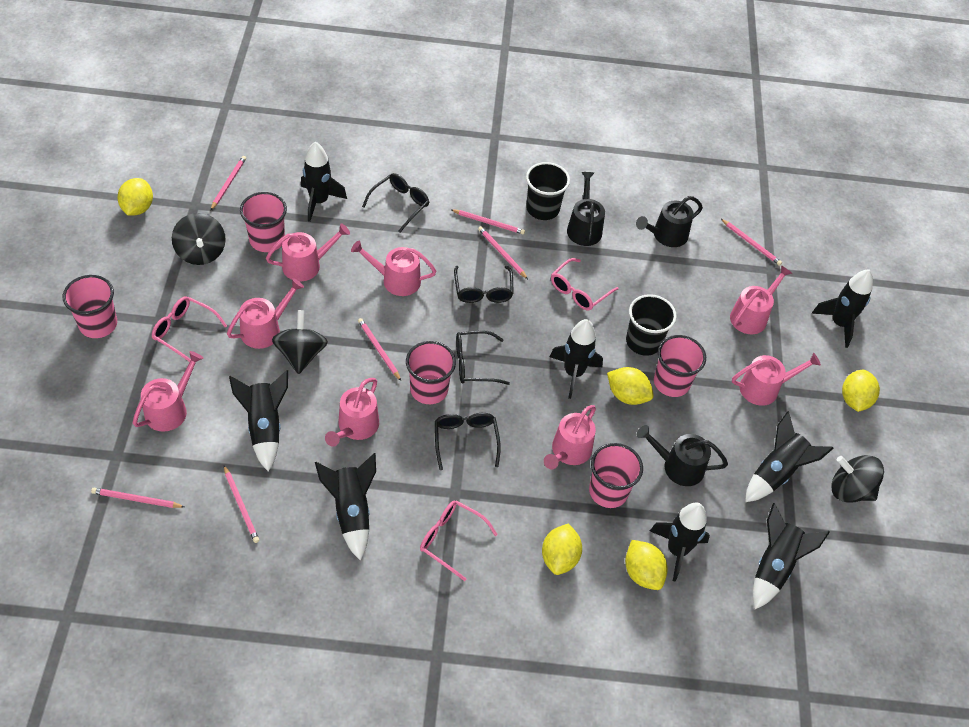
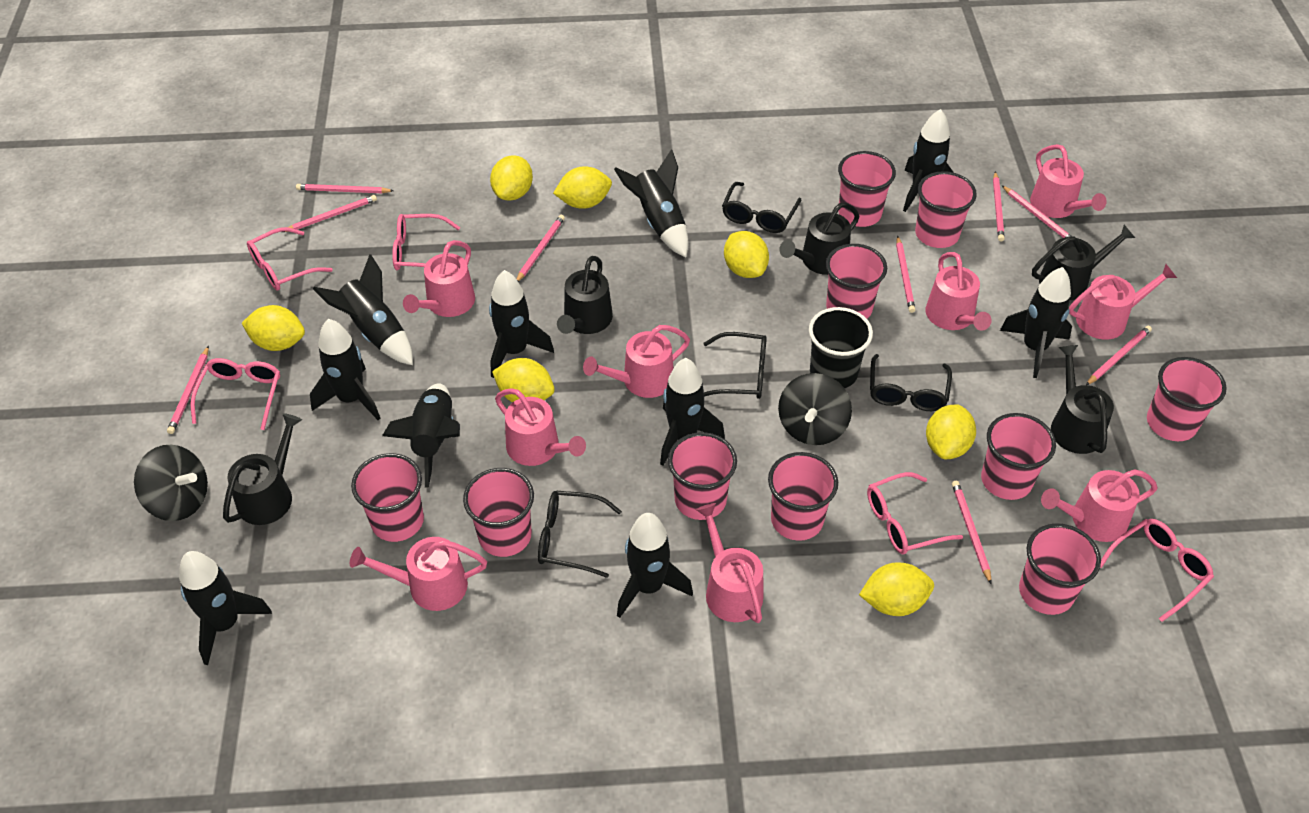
black cup: [526,162,570,220] [626,294,677,356] = 2 -> [809,307,873,388] = 1
black rocket: [229,370,288,471] [301,142,347,222] [315,453,376,560] [550,319,603,399] [650,502,710,582] [745,411,834,502] [753,503,830,609] [812,269,873,348] = 8 -> [179,551,272,665] [310,319,380,420] [313,254,413,365] [382,383,460,488] [489,270,554,378] [614,149,689,257] [617,513,693,618] [660,358,725,466] [903,109,954,212] [1000,267,1072,378] = 10
black spinning top: [172,213,226,265] [272,310,328,374] [831,455,884,503] = 3 -> [134,445,208,521] [778,373,852,445] = 2
black watering can: [567,172,605,246] [636,196,703,247] [637,425,728,486] = 3 -> [223,413,302,525] [557,256,613,334] [779,203,860,275] [1032,225,1135,300] [1051,345,1114,454] = 5
pink cup: [63,275,117,338] [240,192,287,252] [406,341,456,404] [589,443,643,508] [654,335,706,397] = 5 -> [351,453,424,542] [463,468,534,557] [668,432,737,520] [768,452,838,541] [826,244,887,319] [838,151,896,227] [915,171,977,248] [981,413,1056,500] [1019,523,1101,615] [1147,357,1227,441] = 10
pink glasses: [152,296,227,362] [420,500,498,581] [551,258,618,311] = 3 -> [190,358,280,430] [247,227,333,290] [392,214,460,270] [867,472,963,554] [1100,519,1214,622] = 5
pink pencil: [91,488,185,508] [210,156,246,211] [224,465,259,543] [358,318,401,381] [450,209,525,234] [478,226,528,279] [721,219,782,266] = 7 -> [167,346,209,434] [282,195,377,232] [296,184,394,193] [517,215,565,282] [896,236,915,313] [952,481,992,584] [993,171,1005,241] [1002,185,1071,238] [1086,326,1152,385] = 9
pink watering can: [133,351,203,432] [227,278,304,349] [266,223,350,281] [325,378,379,447] [351,241,436,296] [544,405,596,470] [730,265,792,334] [732,353,821,406] = 8 -> [350,537,487,611] [403,240,475,317] [495,388,586,466] [583,325,690,398] [696,503,763,623] [926,252,991,331] [1030,144,1107,218] [1041,469,1158,542] [1069,264,1177,340] = 9
yellow lemon: [117,178,153,215] [542,523,582,575] [607,367,654,405] [625,540,668,590] [842,370,880,412] = 5 -> [242,305,305,351] [490,155,533,201] [492,358,555,402] [553,166,612,209] [724,231,769,278] [859,562,934,616] [926,405,976,459] = 7

